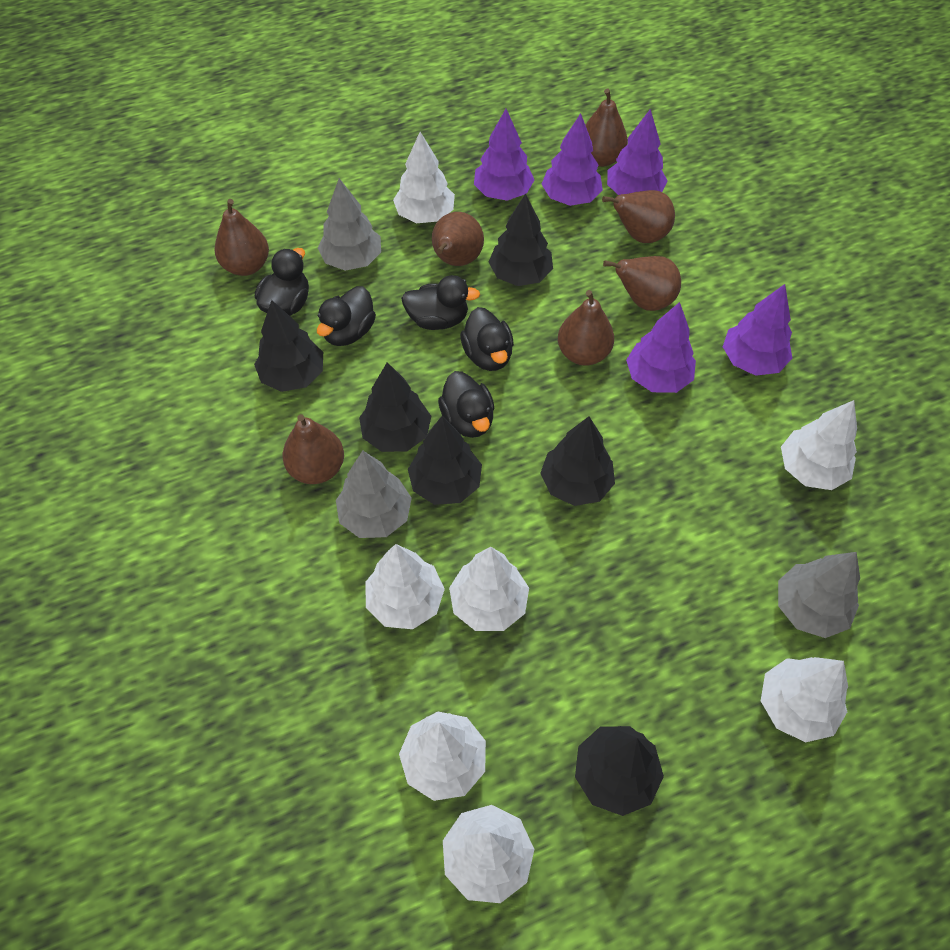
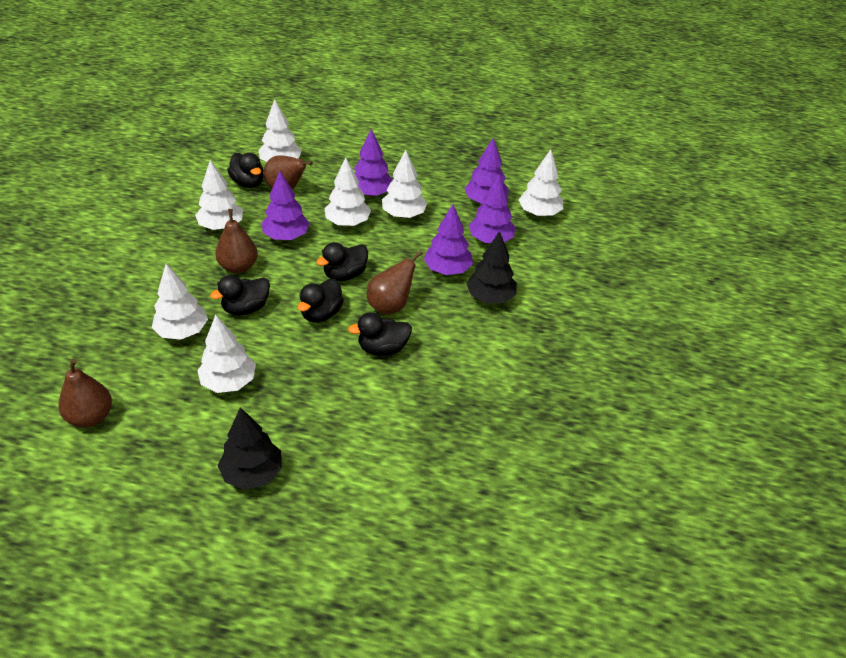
black tree: [254,300,323,392] [359,362,431,452] [408,416,482,505] [489,193,553,286] [540,416,615,506] [575,726,664,816] = 6 -> [218,407,282,490] [466,231,517,303] = 2
brown pear: [214,199,269,276] [283,414,344,484] [432,212,484,266] [558,290,614,366] [585,88,628,167] [602,190,675,243] [603,256,681,311] = 7 -> [59,359,112,427] [215,209,258,273] [264,155,313,189] [367,250,423,315] = 4
grey tree: [318,178,381,271] [336,450,412,538] [778,552,860,638] = 3 -> none = 0

